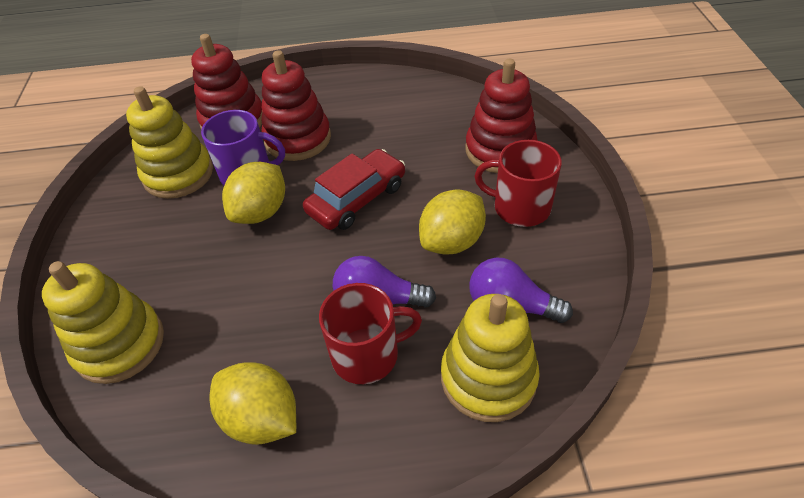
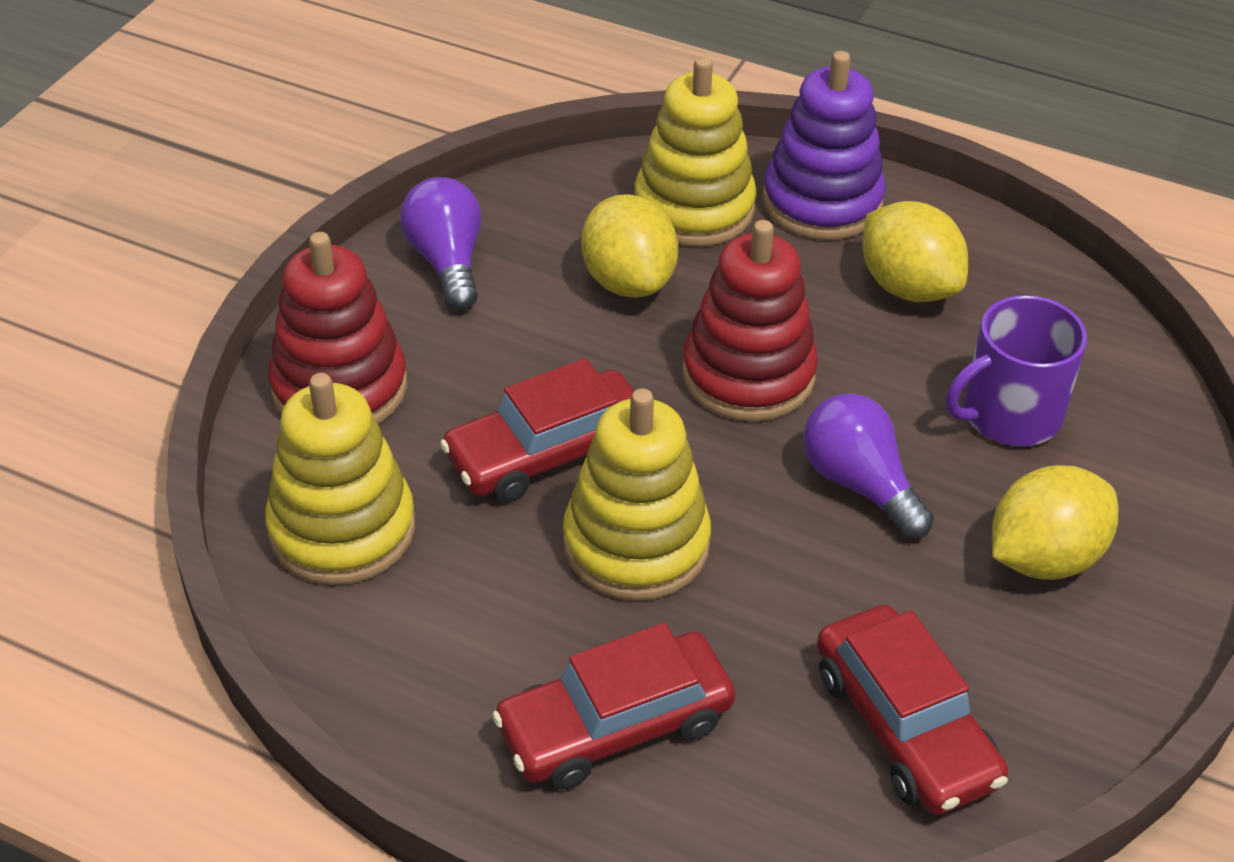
purple stacking toy: none = 0 -> [762,51,886,240] = 1
red car: [303,149,405,230] = 1 -> [440,358,634,503] [492,623,735,789] [817,605,1008,815] = 3
red mug: [319,283,422,384] [475,140,562,227] = 2 -> none = 0
red stacking toy: [191,34,262,130] [262,50,331,161] [465,59,538,173] = 3 -> [268,232,407,424] [682,220,818,421] = 2

